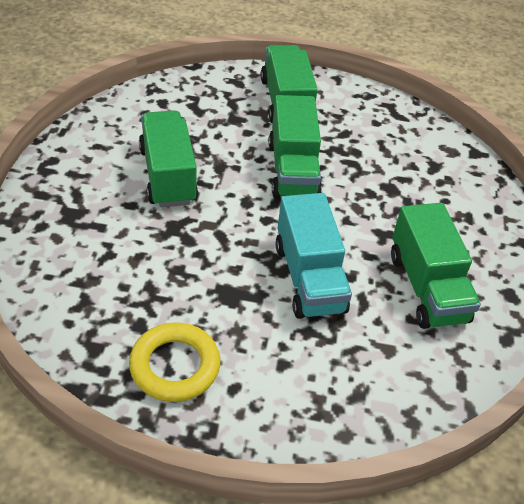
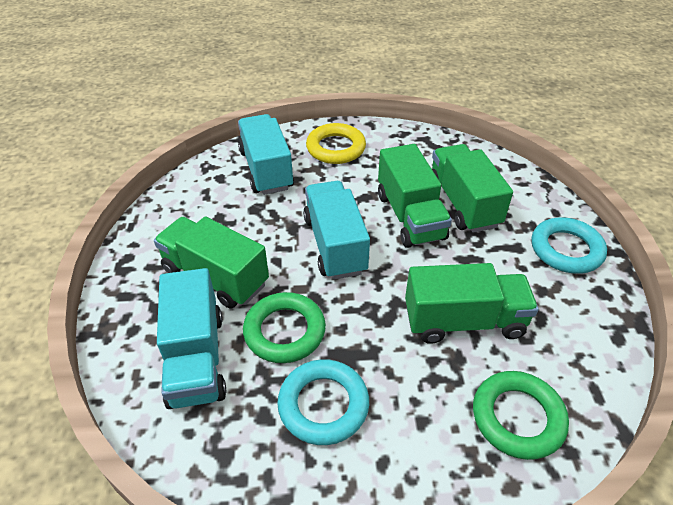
green ring: none = 0 -> [243,292,326,363] [473,371,569,460] = 2
turquoise ring: none = 0 -> [277,359,369,445] [532,217,607,274] = 2
turquoise truck: [275,193,352,319] = 1 -> [157,268,226,409] [238,114,294,195] [303,181,370,280] = 3

